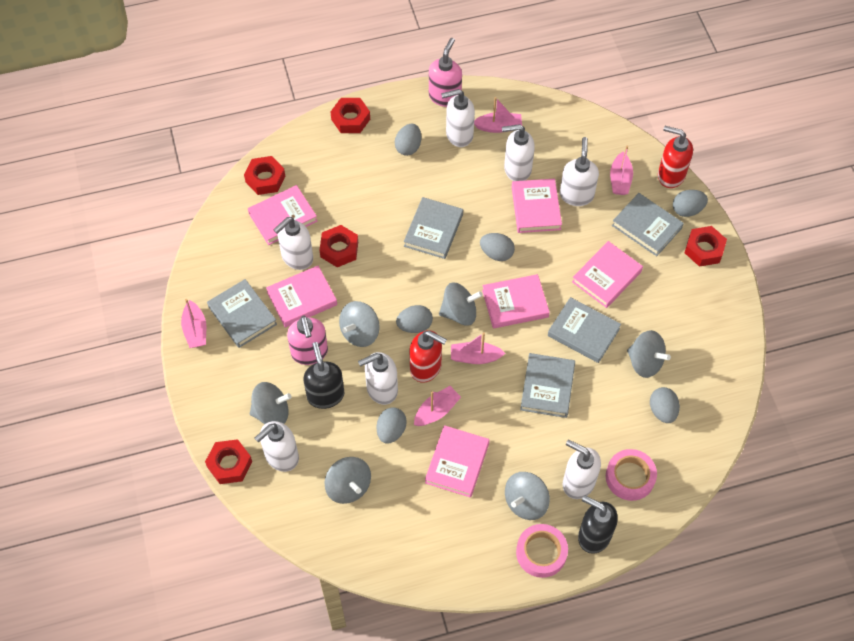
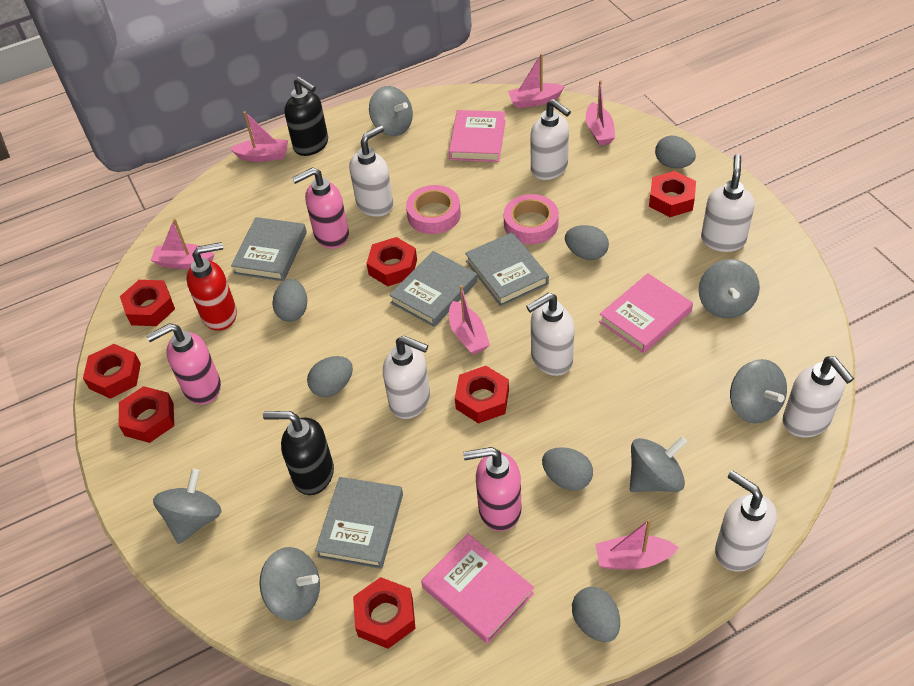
grey book: [207,279,277,348] [404,197,463,259] [520,353,575,418] [548,297,621,363] [612,193,684,256] = 5 -> [231,217,307,281] [315,477,403,569] [389,251,477,327] [465,232,549,306] = 4
pink boat: [181,299,206,348] [414,386,461,426] [451,332,505,364] [474,97,522,133] [610,146,633,195] = 5 -> [151,218,214,269] [230,111,288,162] [449,285,490,355] [508,54,565,108] [586,80,615,146] [596,519,679,569] = 6
pink book: [248,185,317,245] [266,266,337,327] [425,425,490,498] [482,274,550,328] [512,179,562,233] [572,241,643,308] = 6 -> [421,534,534,644] [449,110,506,162] [599,273,693,353] = 3
pink soap dispenser: [287,316,328,365] [429,38,462,107] = 2 -> [146,323,221,405] [292,167,349,249] [463,447,521,531] = 3
red nut: [205,439,252,484] [244,156,285,195] [320,225,358,267] [331,98,370,133] [684,226,727,267] = 5 -> [83,344,141,399] [119,386,174,443] [120,280,175,326] [353,577,416,649] [366,237,417,286] [455,366,509,424] [649,171,696,217] = 7
red soap dispenser: [409,330,447,383] [658,126,693,188] = 2 -> [187,242,237,331] = 1

